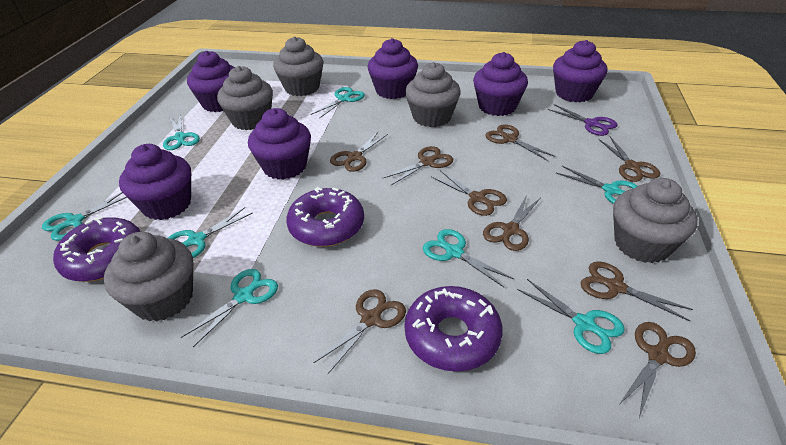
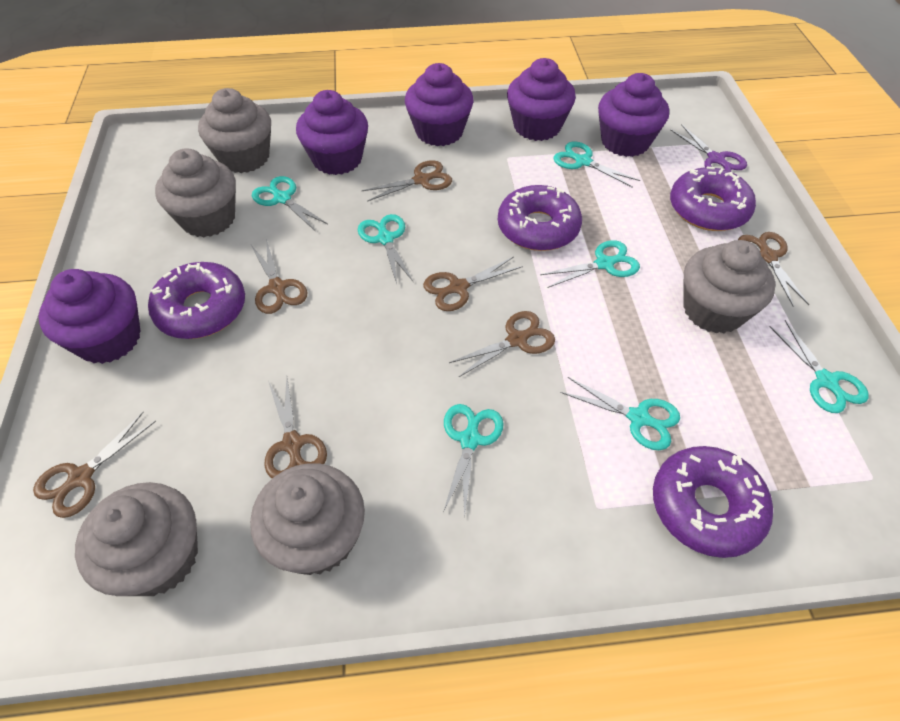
brown scissors: [314,289,406,374] [330,132,388,172] [382,146,453,185] [431,170,507,216] [483,195,540,251] [485,124,555,161] [581,261,693,321] [598,137,660,182] [619,322,696,418] = 9 -> [33,412,156,518] [251,239,307,314] [265,377,327,478] [362,160,452,202] [423,257,523,311] [449,311,555,378] [738,232,809,307] = 7
purple cupcake: [119,144,191,220] [187,51,235,112] [248,108,311,180] [367,38,418,99] [473,52,528,116] [553,40,608,102] = 6 -> [38,269,141,364] [296,90,368,175] [405,63,474,146] [507,58,576,141] [598,73,669,157] = 5
purple donut: [53,217,141,282] [286,187,364,247] [405,286,503,372] = 3 -> [148,262,245,339] [498,185,582,251] [653,446,773,558] [670,166,756,231] = 4
turquoise scissors: [42,192,127,241] [163,114,200,150] [168,207,252,258] [181,269,278,347] [311,87,365,119] [423,229,514,287] [517,279,625,354] [556,166,637,204] = 8 -> [252,176,328,231] [358,214,413,284] [443,404,504,518] [540,240,640,288] [553,141,640,188] [560,377,680,450] [769,320,869,413] = 7

